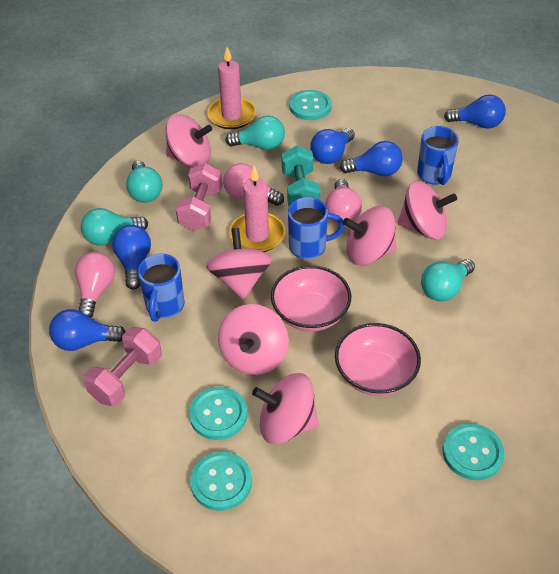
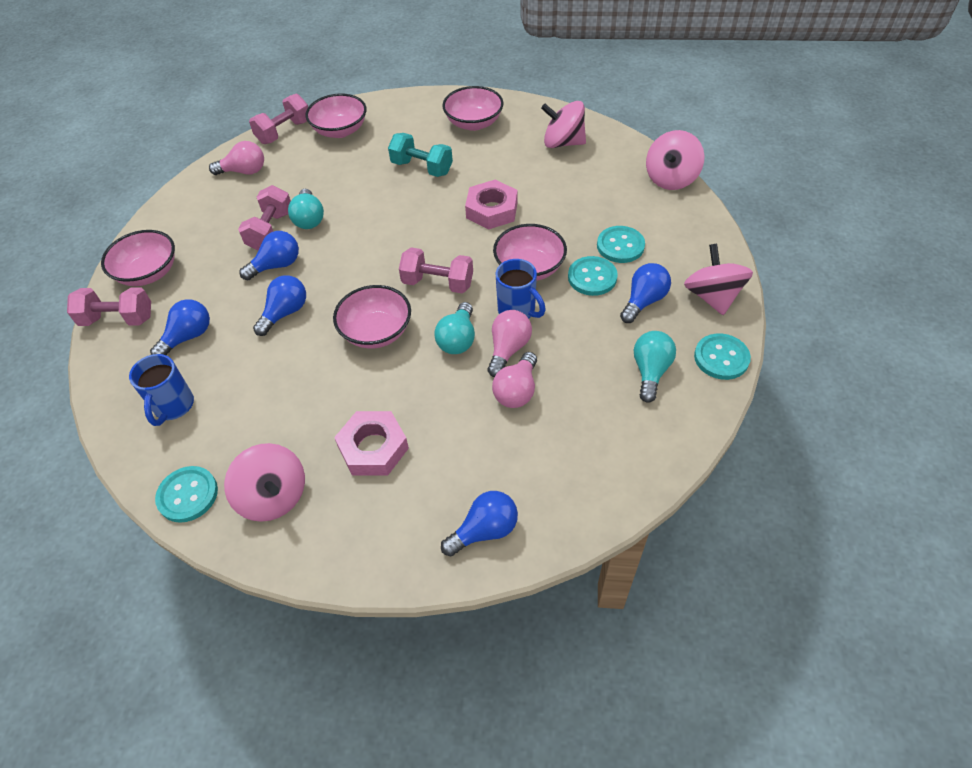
blue mug: [138,254,185,322] [288,197,345,259] [417,126,459,185] = 3 -> [129,354,194,426] [496,259,546,319] = 2
pink bowl: [271,265,351,332] [335,323,421,396] = 2 -> [101,230,175,286] [305,94,366,138] [333,285,411,349] [442,86,504,131] [493,224,567,281] = 5
pink candle: [207,47,256,129] [229,166,285,252] = 2 -> none = 0
pink dumbbell: [83,327,162,406] [176,163,222,231] = 2 -> [67,287,151,326] [238,185,291,250] [249,94,308,144] [399,247,473,293] = 4
pink nut: none = 0 -> [334,411,409,476] [465,180,518,230] = 2
pink spinning top: [166,114,212,168] [206,228,272,300] [218,304,289,375] [252,373,319,444] [343,206,396,265] [397,181,457,239] = 6 -> [224,443,305,522] [541,101,586,148] [646,130,705,190] [684,244,753,315] = 4
turquoise light bulb: [81,208,148,246] [126,161,163,203] [225,115,285,150] [421,259,475,301] = 4 -> [288,189,324,229] [434,302,475,354] [634,331,676,403] = 3

